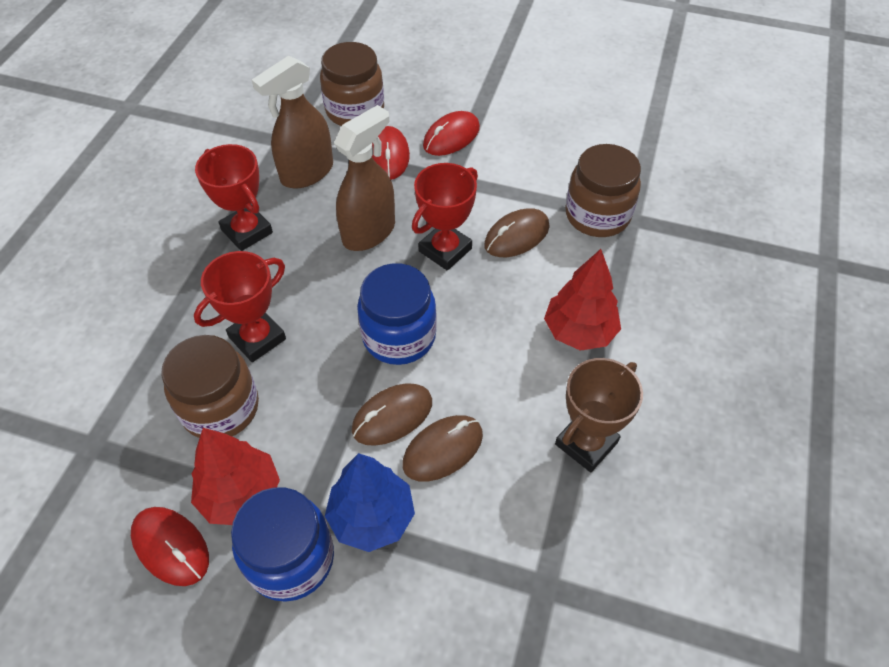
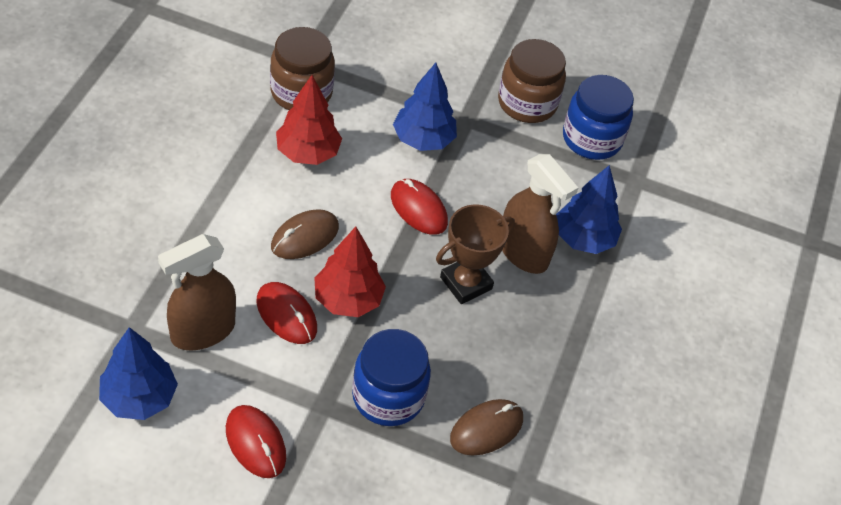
blue tree: [325,453,415,552] = 1 -> [99,327,178,420] [393,63,457,151] [556,165,622,254] = 3
brown jar: [161,335,259,438] [320,42,384,126] [565,144,641,237] = 3 -> [270,27,335,110] [498,39,566,123] = 2
brown mouse: [352,383,432,446] [402,415,483,482] [484,208,550,257] = 3 -> [271,209,339,259] [450,399,523,455] = 2
red trophy: [194,251,286,362] [195,144,273,251] [412,163,478,271] = 3 -> none = 0

